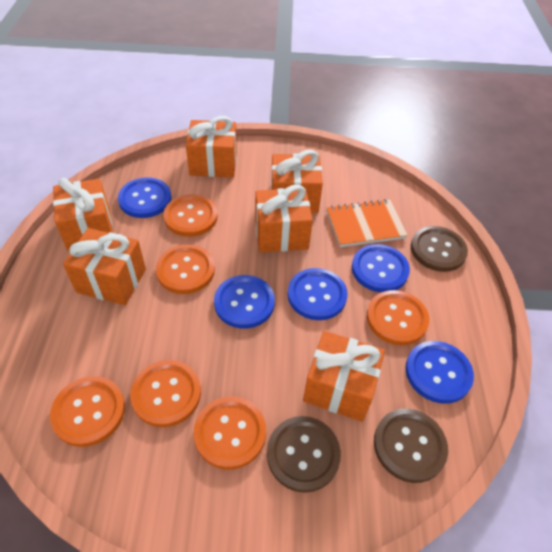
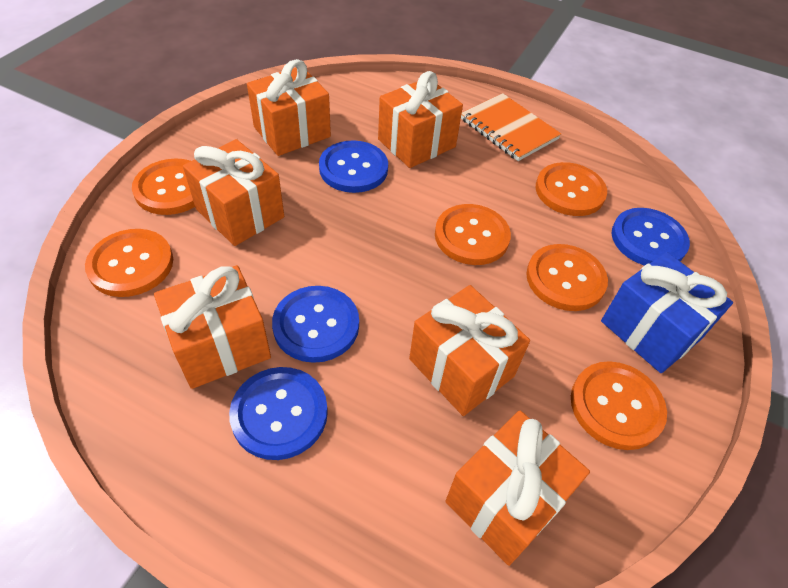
blue button: [118,177,172,218] [214,275,275,328] [288,268,348,320] [352,244,410,293] [405,341,474,404] = 5 -> [229,367,328,460] [272,286,359,363] [319,140,388,193] [612,208,690,266] = 4
blue gift: none = 0 -> [601,252,733,373] = 1
brown button: [267,416,341,493] [374,409,448,483] [411,226,468,272] = 3 -> none = 0

